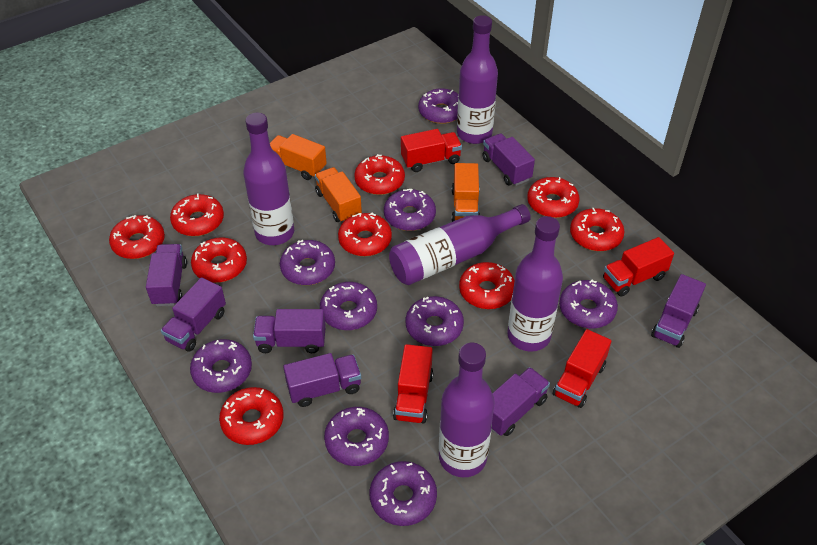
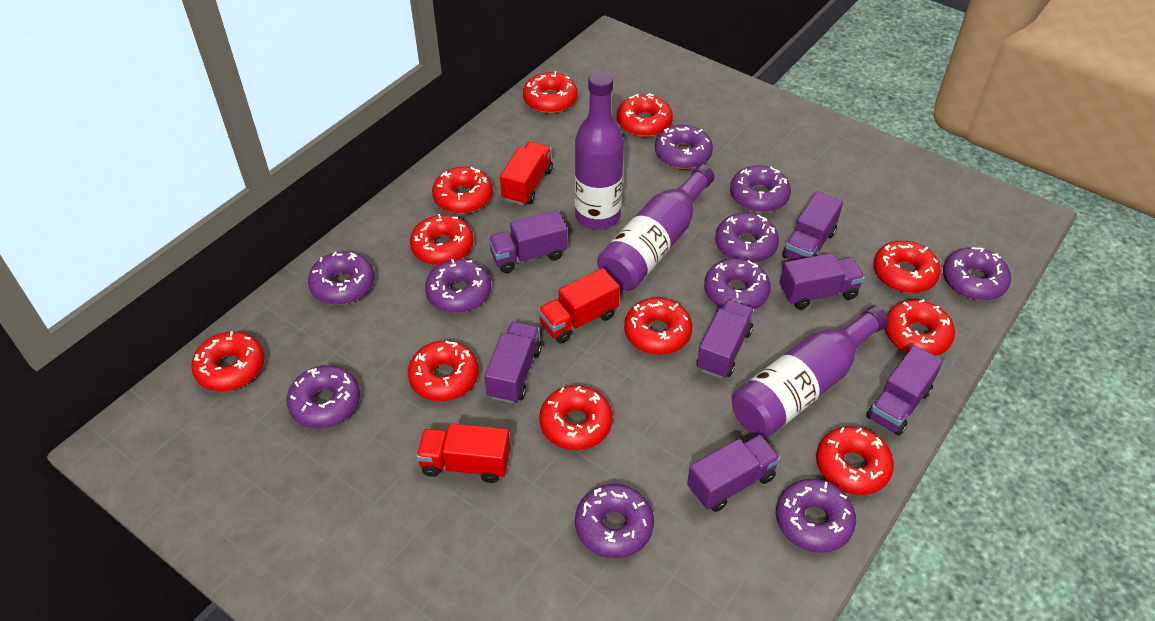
orange truck: [270,134,327,180] [315,167,362,222] [452,163,480,222] = 3 -> none = 0
purple bottle: [243,113,294,245] [389,204,531,285] [439,343,495,477] [457,15,498,144] [507,216,563,352] = 5 -> [575,71,624,230] [597,165,714,291] [732,306,888,437] = 3
purple donut: [190,339,252,393] [280,240,335,285] [320,282,377,330] [324,407,389,466] [369,461,437,526] [384,189,436,231] [406,296,464,346] [418,88,459,124] [559,280,618,328] = 9 -> [287,365,360,428] [308,251,374,305] [425,259,491,313] [575,484,654,558] [655,125,713,169] [704,258,771,310] [715,213,779,263] [730,165,791,213] [776,479,856,553] [943,247,1011,301] = 10
red donut: [109,215,165,259] [170,193,224,236] [191,237,247,283] [219,387,284,445] [338,213,392,256] [354,154,405,195] [459,262,515,309] [527,177,580,218] [570,208,624,251] = 9 -> [191,331,264,391] [408,340,479,401] [410,214,474,265] [432,167,493,214] [523,71,578,113] [539,385,613,450] [617,93,673,137] [624,298,692,355] [816,426,894,495] [874,241,941,293] [885,299,955,356] = 11
red truck: [393,344,434,424] [401,129,462,172] [553,329,611,408] [603,237,674,297] = 4 -> [416,423,510,483] [500,142,553,205] [538,268,620,344] = 3

